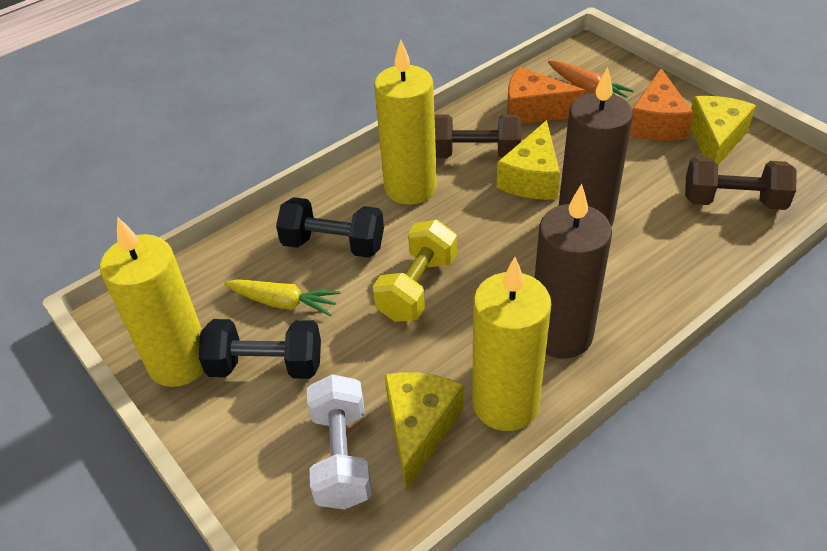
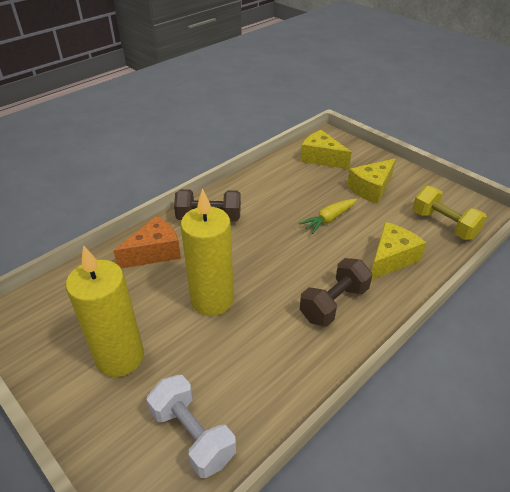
black dumbbell: [198,319,321,379] [276,197,384,258] = 2 -> none = 0
brown candle: [535,184,612,359] [559,67,633,226] = 2 -> none = 0
orange carrot: [548,61,634,98] = 1 -> none = 0
orange cheese: [507,67,587,124] [630,68,694,141] = 2 -> [113,216,181,268] = 1
yellow candle: [100,217,204,387] [374,40,437,205] [472,257,551,431] = 3 -> [66,245,144,377] [181,188,234,316] = 2

